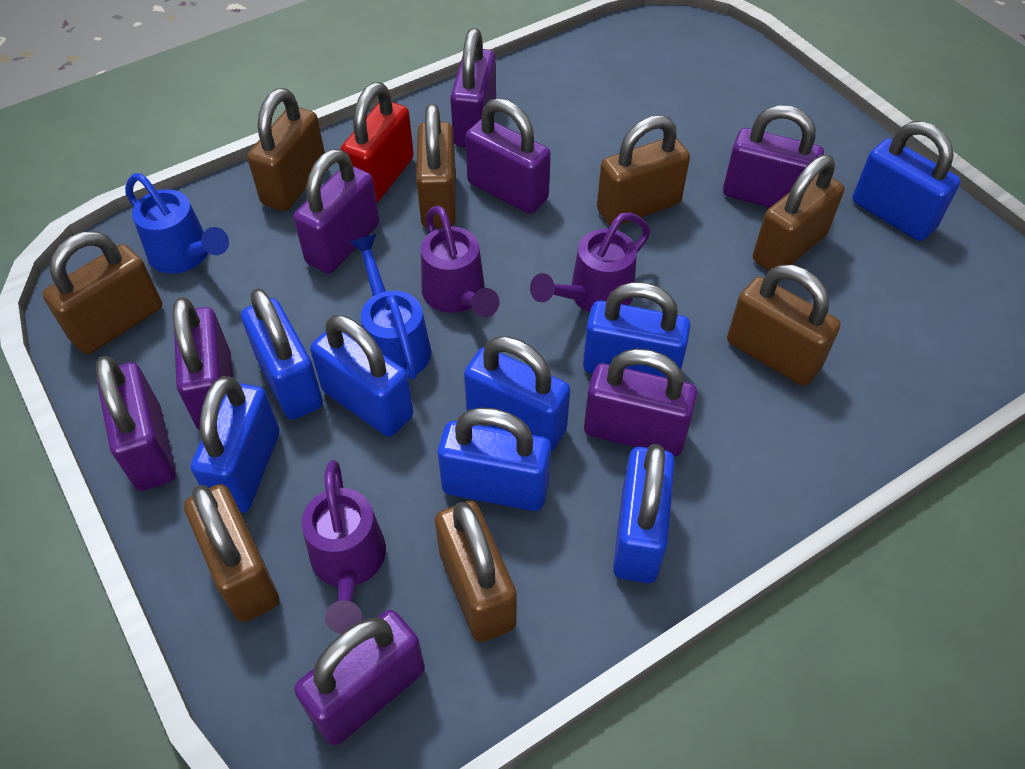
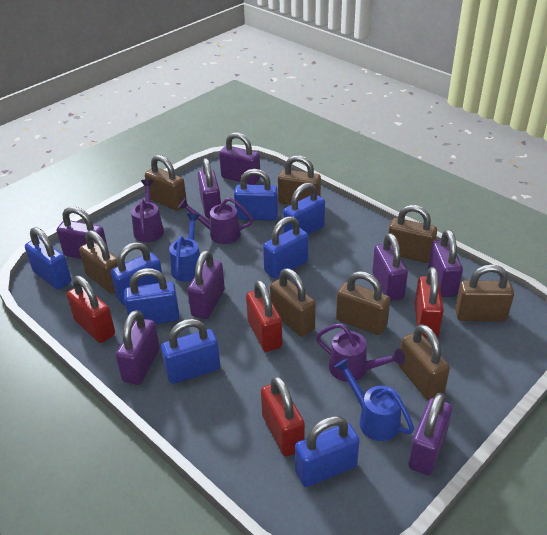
red padlock: [341,82,414,203] = 1 -> [67,276,115,343] [246,280,282,352] [261,376,305,456] [415,267,444,338] = 4

